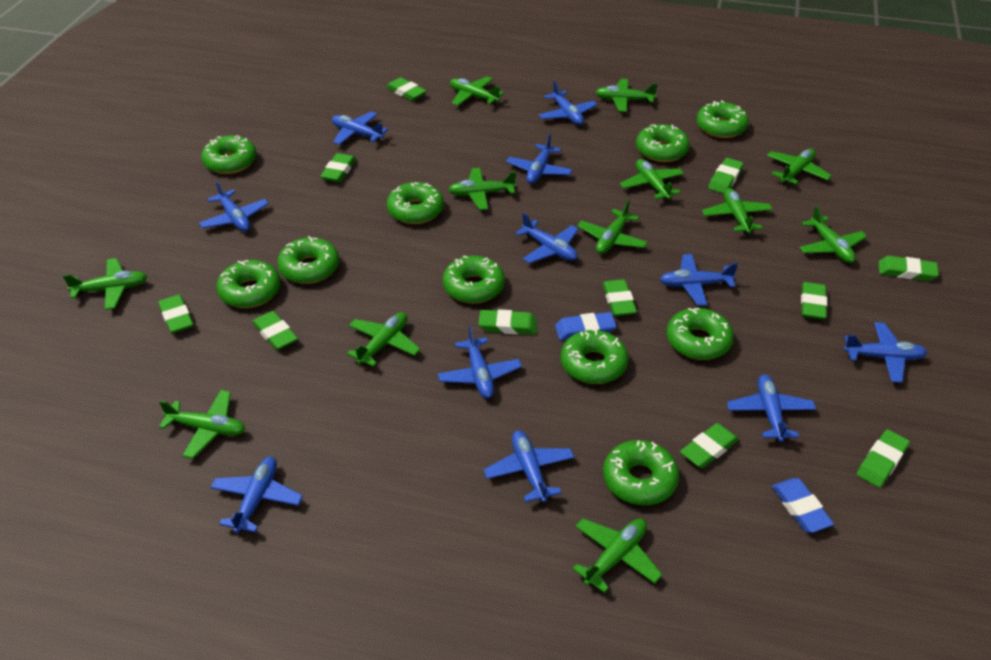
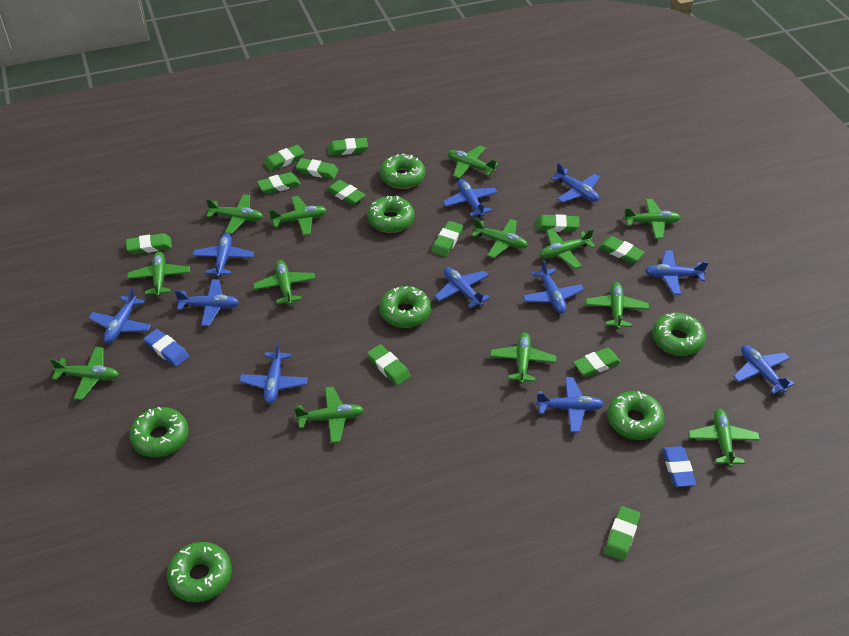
green donut: [201,135,257,174] [216,260,281,308] [277,236,339,284] [387,182,444,224] [443,255,505,303] [561,329,629,384] [603,440,679,505] [636,124,690,162] [666,308,734,360] [696,101,749,138] = 10 -> [130,407,188,457] [167,542,232,602] [367,196,415,233] [379,286,431,328] [380,154,425,189] [607,391,665,440] [652,313,706,356] = 7
green eraser: [158,295,193,333] [252,311,298,350] [320,153,356,182] [386,77,427,101] [478,309,537,335] [602,279,637,316] [680,423,739,468] [708,158,744,194] [801,282,827,319] [857,429,910,488] [878,256,939,281] = 11 -> [126,233,172,254] [257,172,301,194] [264,145,305,171] [296,158,339,179] [326,180,366,205] [328,138,368,156] [367,344,411,386] [431,221,463,257] [536,214,580,232] [573,348,621,377] [599,236,645,263] [604,506,640,561] = 12
green plane: [63,258,147,310] [159,390,245,459] [347,312,421,367] [448,168,516,210] [450,77,504,106] [572,519,662,593] [577,199,648,254] [595,79,658,112] [620,159,684,201] [702,188,773,235] [767,148,832,184] [799,205,867,263] = 12 -> [50,347,119,400] [127,251,190,296] [206,194,263,234] [253,260,316,305] [269,196,327,236] [294,386,364,443] [448,146,499,178] [471,218,528,258] [490,332,556,384] [540,228,596,269] [586,282,649,329] [623,199,681,239] [688,409,760,467] = 13

